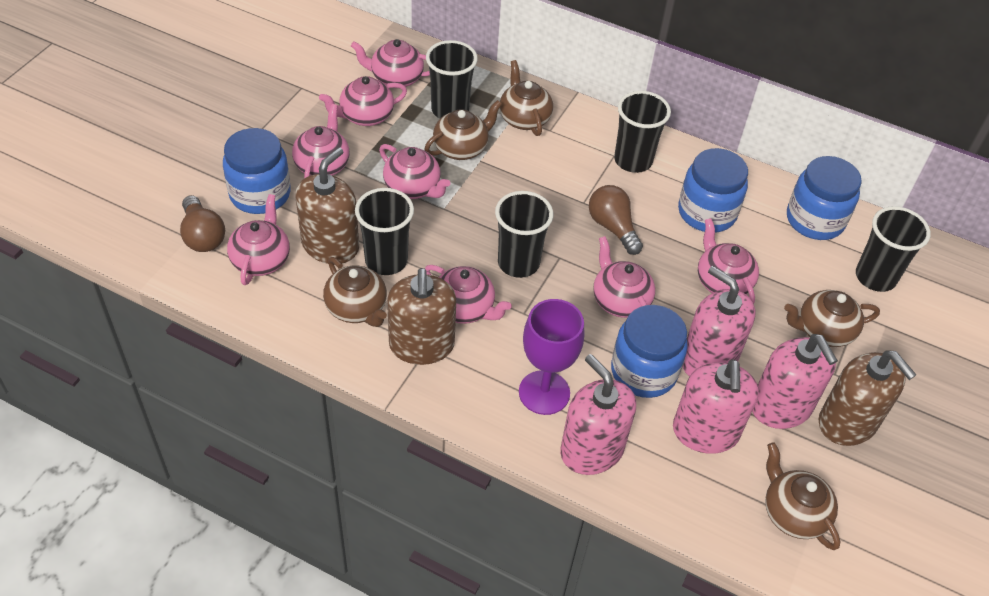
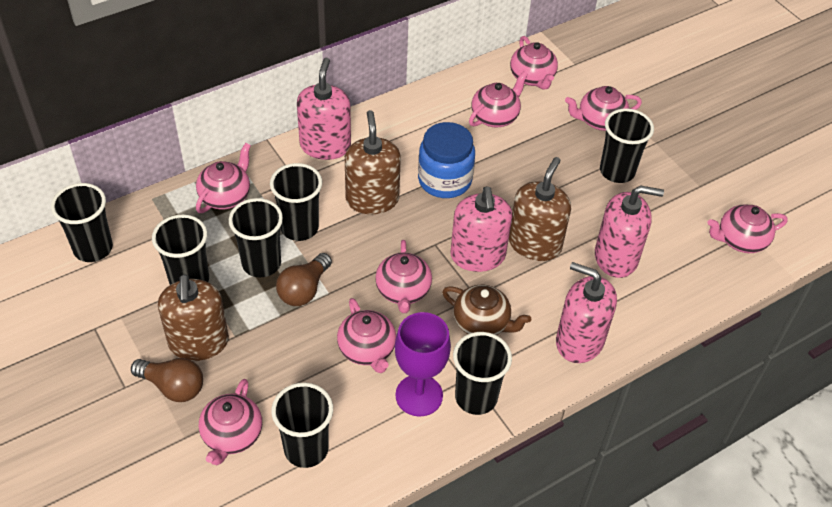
black cup: [355,188,414,275] [426,40,478,119] [495,191,553,278] [614,91,671,173] [856,206,931,292] = 5 -> [51,183,113,262] [152,214,209,285] [229,198,283,277] [270,163,322,241] [271,383,333,468] [453,332,512,415] [600,108,654,183] = 7
blue jar: [223,128,291,214] [611,305,688,398] [678,148,748,233] [787,156,862,240] = 4 -> [418,122,475,198] = 1
brown teapot: [323,257,387,327] [424,100,502,160] [500,60,553,136] [765,442,841,550] [784,290,880,347] = 5 -> [442,285,531,335] = 1

